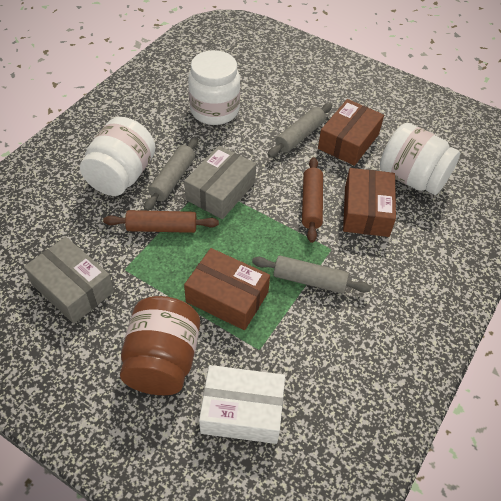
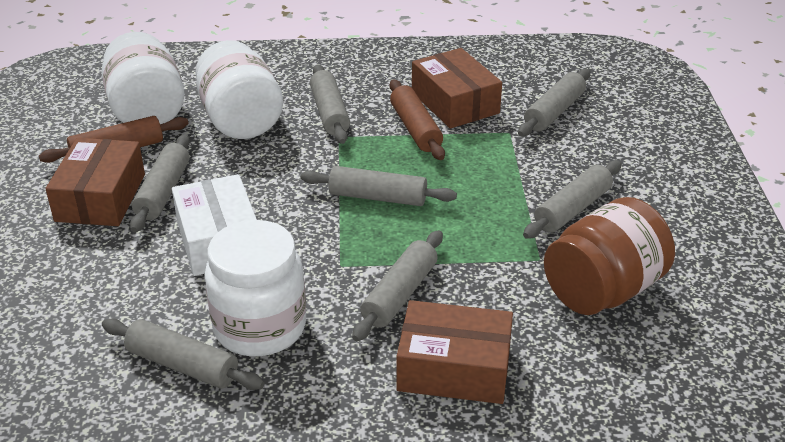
grey box: [24,237,114,324] [184,145,256,219] = 2 -> none = 0
grey rolling pin: [144,137,198,211] [252,256,371,294] [268,103,332,157] = 3 -> [102,318,264,390] [130,134,190,232] [301,166,457,206] [310,64,350,144] [352,230,443,341] [518,69,590,136] [523,160,622,239] = 7

